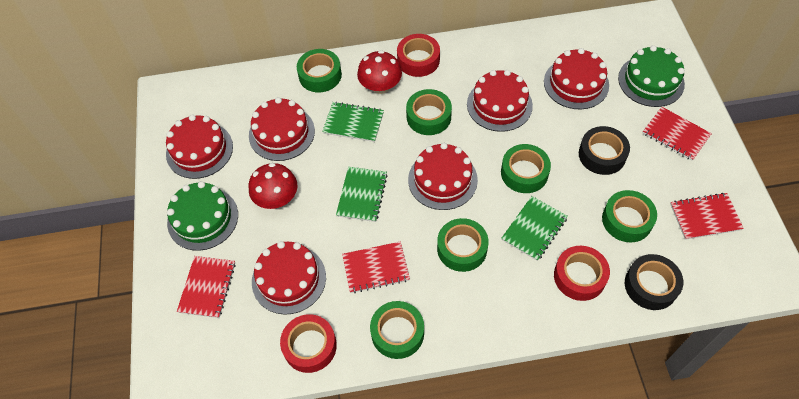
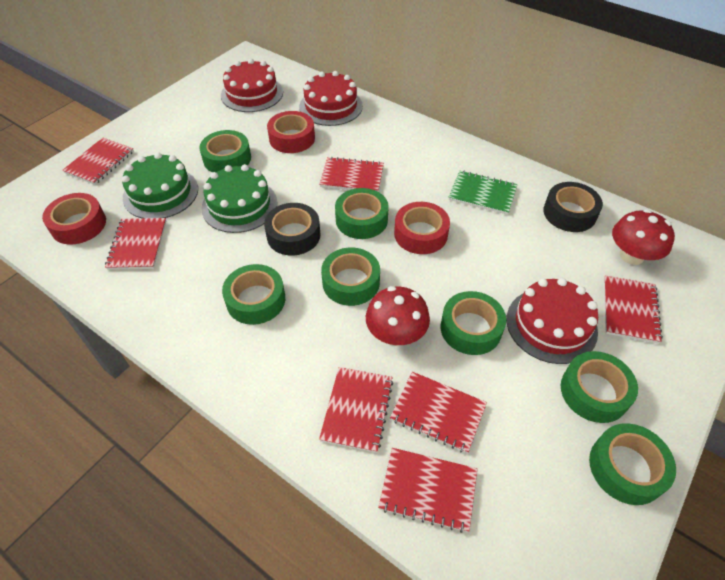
green notebook: [322,102,384,142] [336,167,388,222] [501,196,568,261] = 3 -> [449,170,517,215] = 1
green tape: [297,49,342,92] [370,301,424,359] [406,89,452,135] [437,218,489,272] [501,144,551,193] [602,190,657,242] = 6 -> [199,130,251,172] [222,264,285,325] [321,247,380,306] [335,188,389,239] [441,291,506,355] [561,351,638,423] [589,423,676,505] = 7
red cake: [166,115,233,179] [249,97,315,161] [252,241,326,315] [408,143,478,210] [467,70,533,132] [544,48,609,109] = 6 -> [221,59,283,112] [299,71,363,126] [507,278,598,364] = 3
red notebook: [177,256,236,318] [342,241,410,293] [643,107,712,161] [670,192,744,240] = 4 -> [62,138,134,185] [105,218,166,270] [319,157,384,192] [319,367,393,453] [378,448,478,533] [390,372,487,453] [604,275,663,344] = 7

